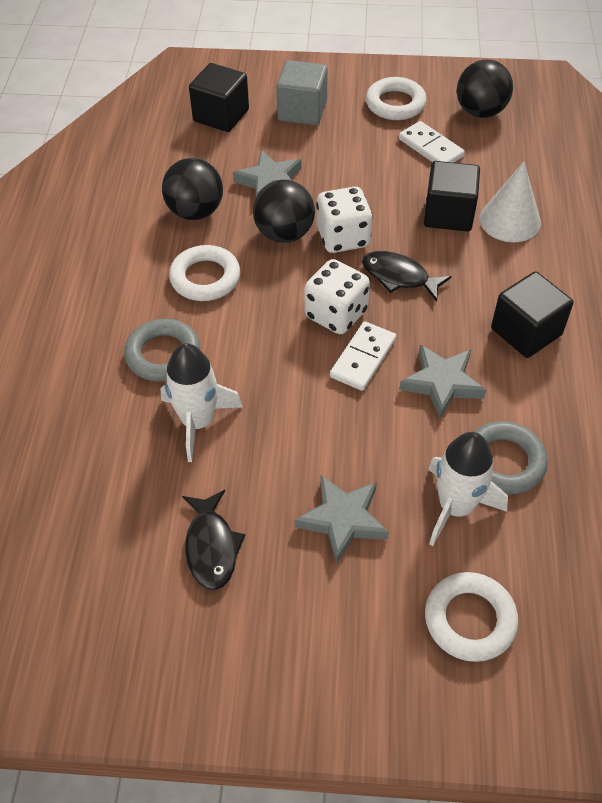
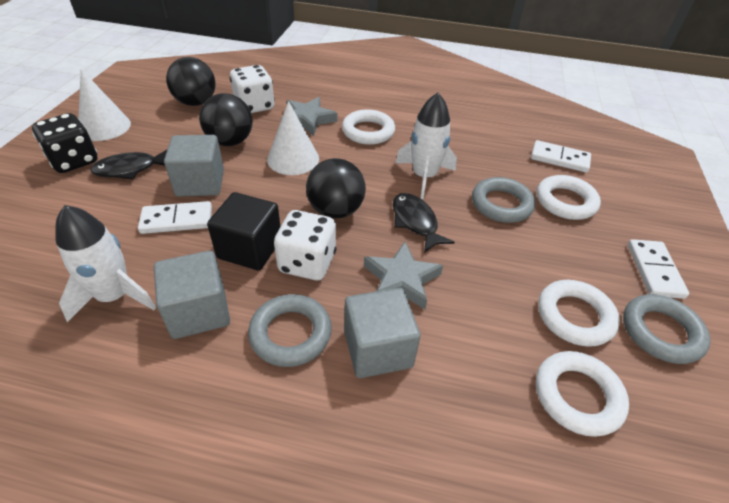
black cube: [189,63,249,132] [424,161,480,231] [491,271,574,358] = 3 -> [207,192,281,271] = 1
black dice: none = 0 -> [32,113,98,173] = 1
grey cube: [276,60,328,125] = 1 -> [154,251,230,339] [164,135,224,197] [344,288,421,378] = 3
grey ring: [124,319,200,382] [474,421,548,495] = 2 -> [248,294,332,367] [472,177,535,223] [623,294,711,364] = 3
grey star: [233,150,301,196] [295,475,389,564] [399,344,486,419] = 3 -> [281,97,337,136] [364,242,443,309] = 2
white cone: [479,162,541,242] = 1 -> [78,69,131,141] [267,101,319,175] = 2
white domino: [330,321,396,391] [399,121,465,163] = 2 -> [138,201,212,234] [531,140,591,172] [628,239,689,299] = 3
white ring: [169,245,240,301] [366,77,427,120] [425,572,518,662] = 3 -> [342,109,395,145] [536,351,629,437] [537,175,601,220] [538,280,620,347] = 4

